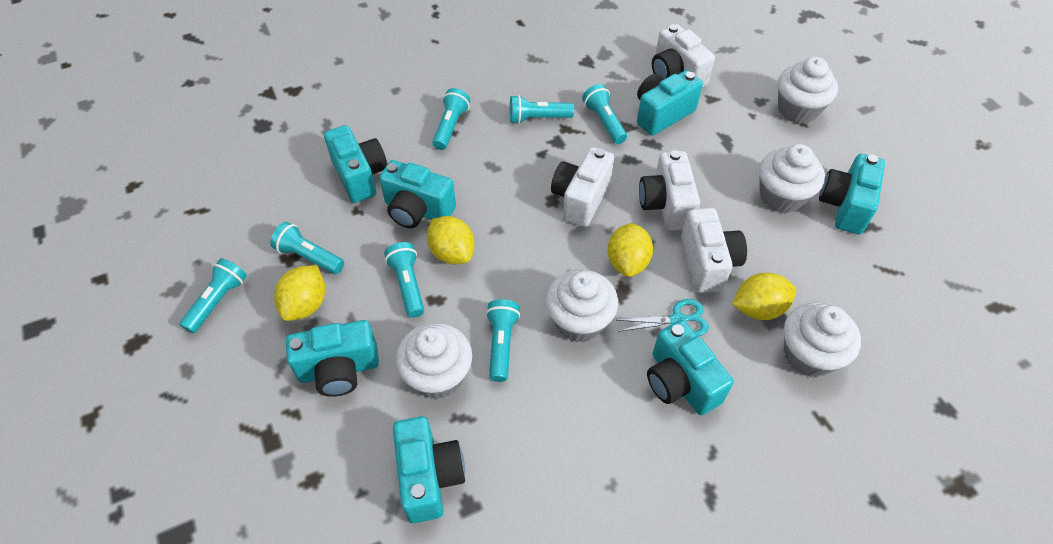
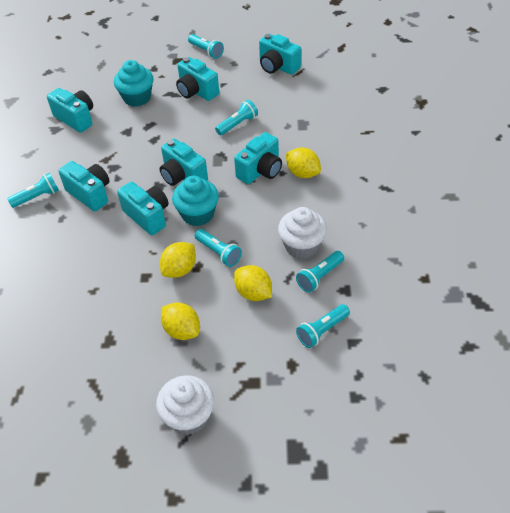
turquoise cupcake: none = 0 -> [114,60,153,107] [172,176,219,226] = 2
turquoise flashlight: [179,258,247,333] [270,222,344,274] [384,242,424,318] [432,88,471,150] [486,299,520,382] [510,95,574,124] [582,84,627,144] = 7 -> [7,173,59,208] [188,34,224,59] [195,229,242,267] [215,100,258,135] [296,251,344,293] [296,304,350,348] = 6
turquoise scissors: [618,299,709,336] = 1 -> none = 0
white camera: [551,147,614,227] [639,150,700,231] [652,24,715,87] [681,208,747,293] = 4 -> none = 0
white cupcake: [396,323,472,399] [546,269,618,343] [759,144,825,213] [778,57,838,124] [784,302,861,377] = 5 -> [156,375,214,435] [278,207,327,259] = 2

